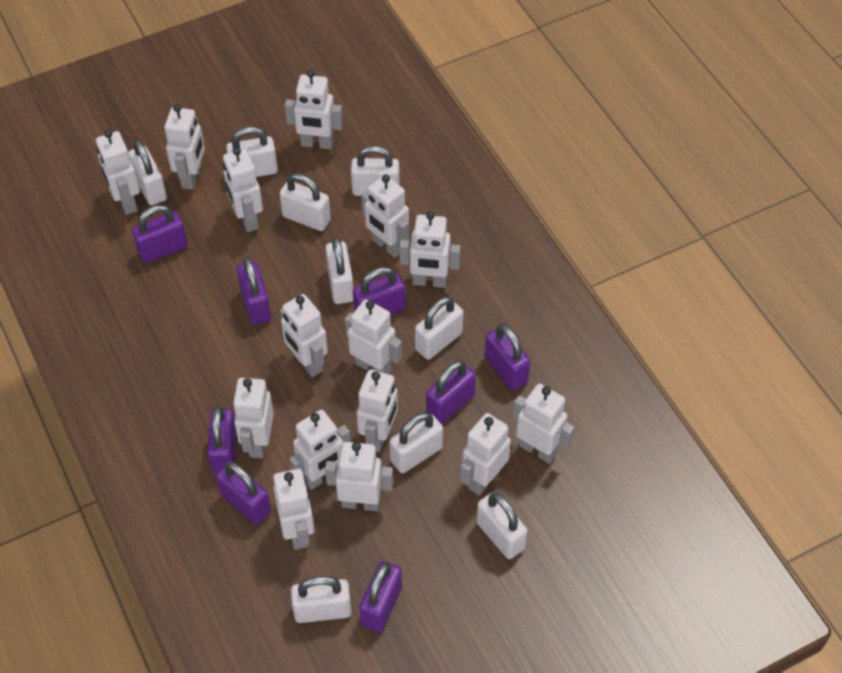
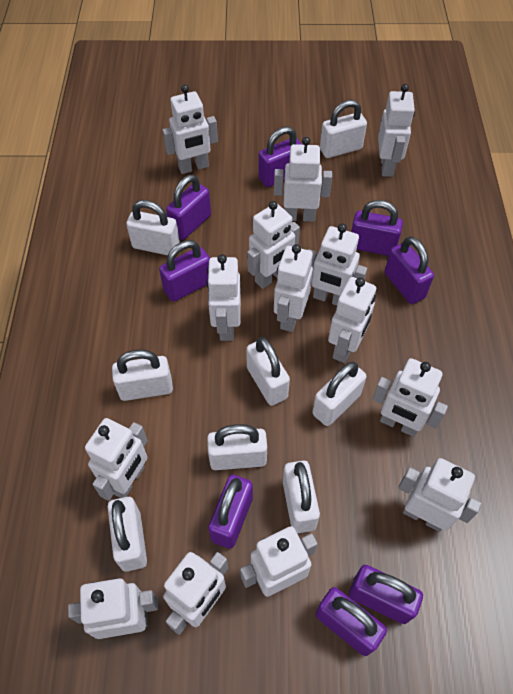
white padlock: [128,140,167,205] [226,126,278,177] [279,173,331,231] [291,576,352,623] [325,236,353,304] [351,146,400,196] [389,412,443,473] [415,296,464,360] [476,492,527,559] = 9 -> [108,497,147,572] [112,350,173,401] [126,200,180,255] [207,424,267,470] [246,337,290,406] [283,461,320,533] [312,362,367,426] [320,100,367,158] = 8
white robot: [96,130,140,215] [164,104,205,190] [223,147,263,232] [233,378,274,458] [273,469,315,550] [280,294,328,377] [285,70,343,149] [290,410,351,490] [325,442,393,511] [345,299,402,374] [357,370,398,452] [361,174,409,258] [399,211,460,288] [460,413,511,496] [513,384,575,464] = 15 -> [68,578,158,639] [85,418,148,501] [163,85,218,174] [163,552,228,635] [206,254,241,341] [240,526,317,597] [247,201,300,289] [274,137,332,222] [274,244,313,332] [308,223,367,306] [328,277,376,363] [372,358,448,437] [378,84,415,177] [399,458,482,532] = 14

